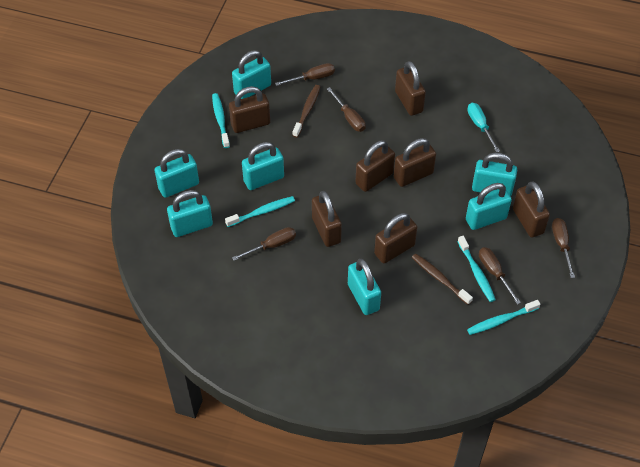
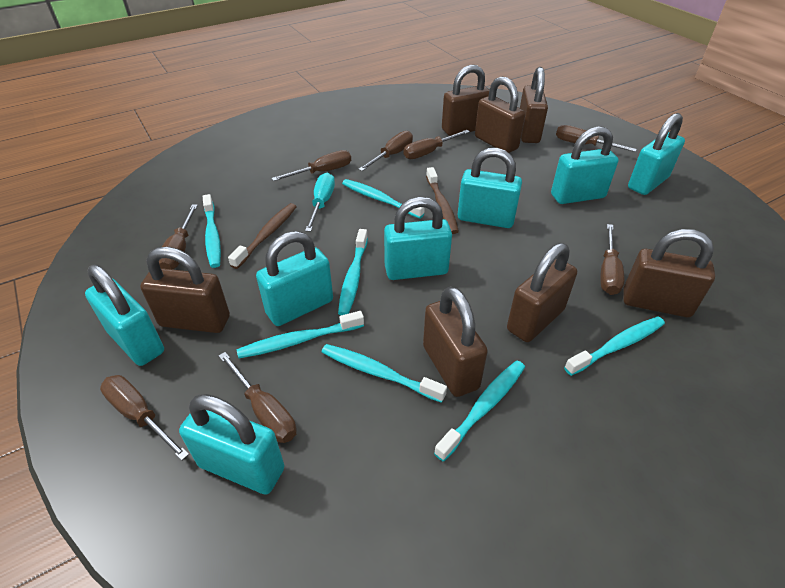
brown screwdriver: [232,227,296,261] [275,63,335,86] [327,87,365,132] [479,247,521,304] [552,218,575,278] = 5 -> [100,375,189,461] [159,204,198,269] [219,352,297,443] [272,150,351,181] [358,131,413,171] [404,130,470,159] [556,125,637,152] [600,224,624,295] = 8
turquoise toothbrush: [212,93,230,148] [225,196,295,227] [457,236,496,302] [467,300,540,335] = 4 -> [203,194,221,268] [237,311,364,358] [322,344,447,403] [338,229,368,316] [342,179,425,219] [434,360,525,461] [564,316,665,376] = 7

